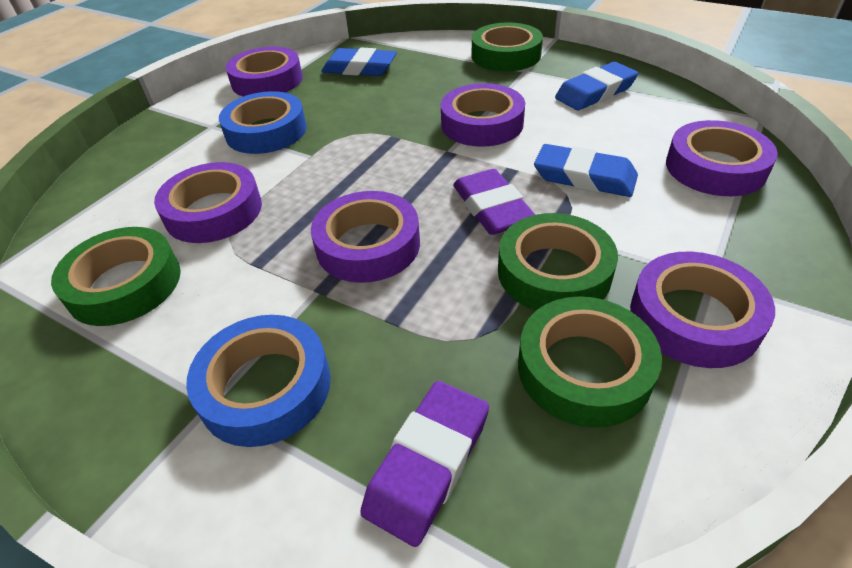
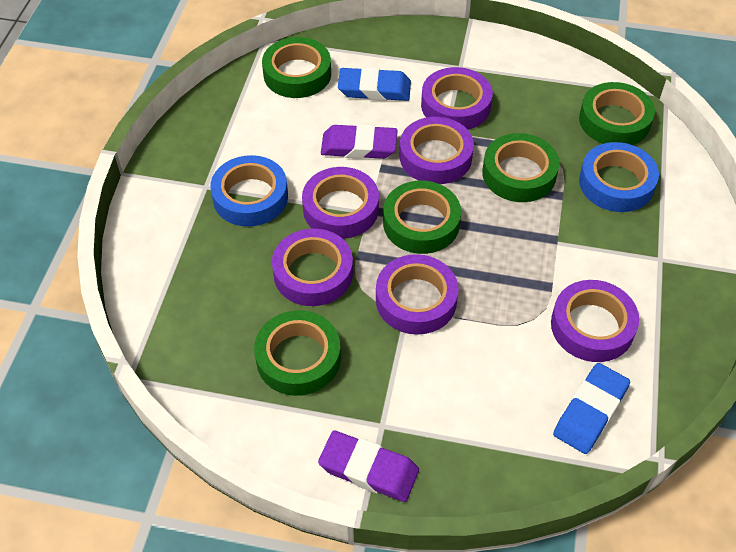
blue eraser: [322,48,397,76] [534,144,638,197] [555,62,638,110] = 3 -> [338,67,411,101] [553,363,630,454] = 2
green tape: [51,227,181,326] [472,22,543,71] [498,213,618,311] [518,296,662,428] = 4 -> [254,310,341,396] [262,37,331,98] [383,181,461,254] [482,133,559,202] [579,82,655,145] = 5

